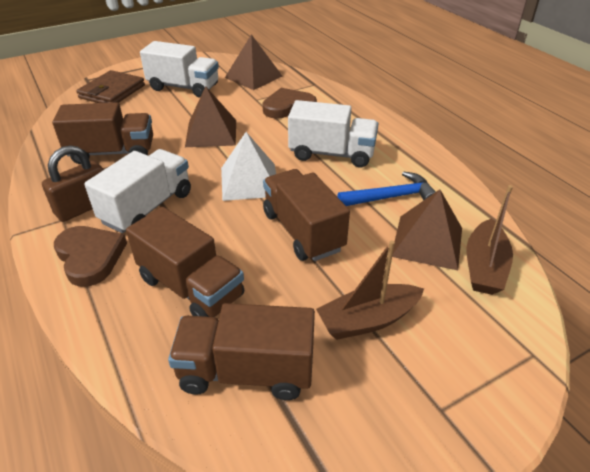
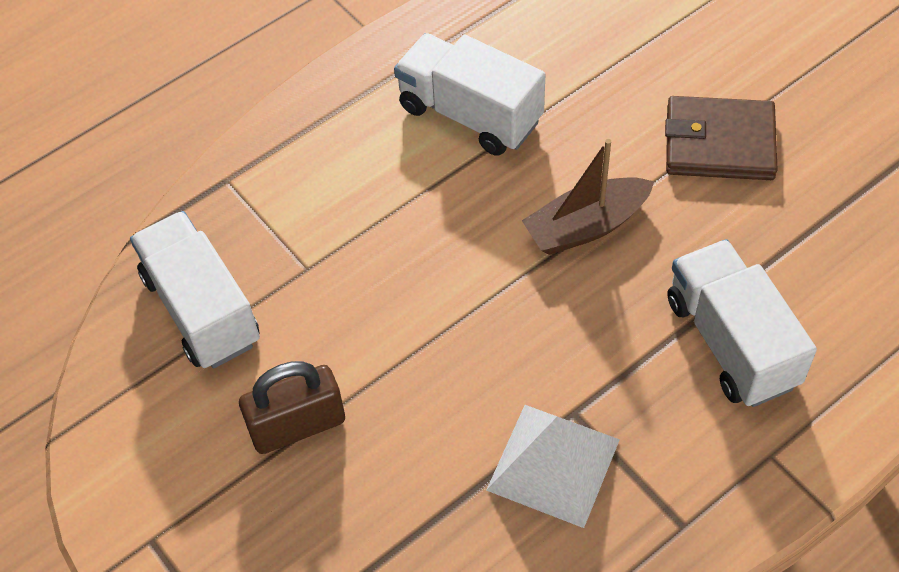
blue hammer: [337,171,436,206] = 1 -> none = 0
brown boat: [316,240,424,340] [467,185,513,295] = 2 -> [522,139,654,255] = 1
brown heart: [54,226,127,287] [263,88,317,119] = 2 -> none = 0
brown pyramid: [185,86,236,147] [225,34,282,90] [392,190,462,270] = 3 -> none = 0
brown truck: [52,102,153,164] [126,207,244,317] [168,303,315,400] [263,169,350,261] = 4 -> none = 0

